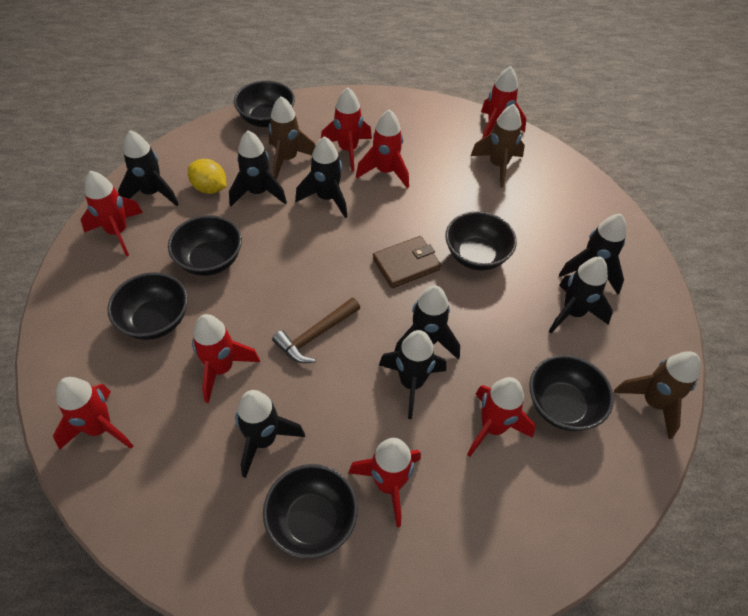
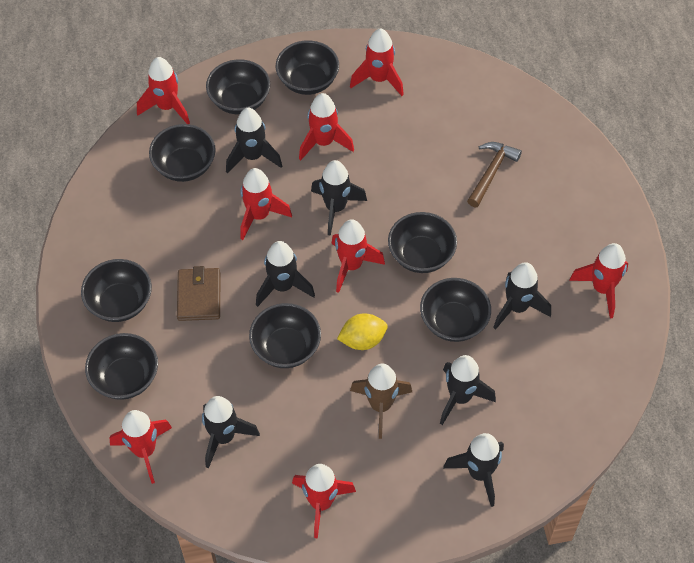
black bowl: [107,272,188,340] [168,215,242,276] [234,81,295,127] [263,464,358,559] [445,211,517,271] [529,355,614,431] = 6 -> [81,259,152,322] [85,333,158,400] [149,124,216,182] [206,59,270,114] [249,303,321,368] [276,40,339,95] [388,212,457,273] [420,278,491,342] = 8
black rocket: [118,130,179,206] [229,130,287,206] [235,390,305,478] [295,136,348,218] [379,330,446,419] [394,285,460,359] [548,257,613,333] [559,214,626,295] = 8 -> [202,396,260,469] [226,108,282,174] [256,241,315,307] [311,160,367,236] [440,355,496,425] [443,433,504,507] [493,262,551,330] = 7
brown rocket: [269,96,315,180] [471,104,525,188] [614,351,701,439] = 3 -> [350,364,412,439] = 1

